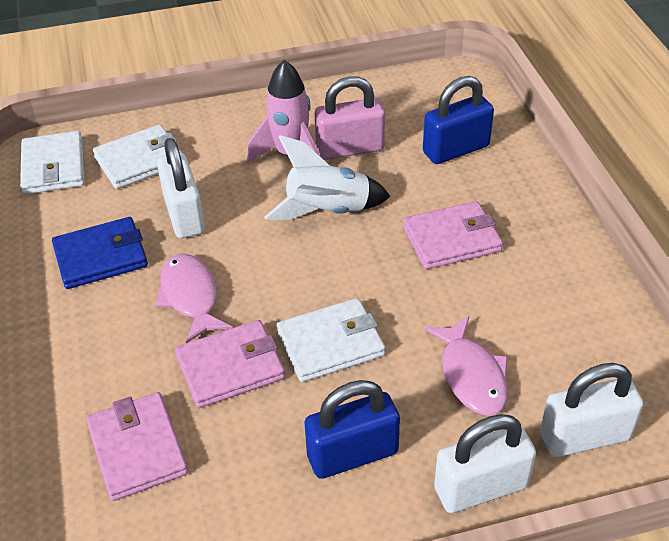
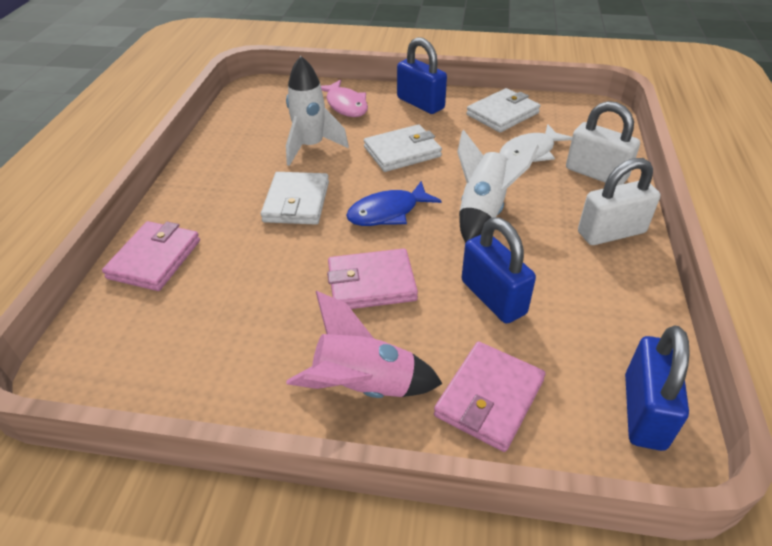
blue fish: none = 0 -> [346,181,442,226] = 1
blue padlock: [305,380,400,479] [423,76,494,164] = 2 -> [397,37,447,114] [462,217,536,323] [625,325,690,451] = 3
blue wallet: [52,217,148,289] = 1 -> none = 0
pink fish: [155,254,233,343] [424,316,508,415] = 2 -> [321,79,368,117] = 1
pink padlock: [315,76,385,160] = 1 -> none = 0
white fish: none = 0 -> [499,124,572,162] = 1
white padlock: [157,138,205,238] [434,414,536,513] [540,363,643,457] = 3 -> [566,101,640,186] [578,158,660,245] = 2
white rocket: [265,135,391,220] = 1 -> [286,56,349,166] [457,130,539,243] = 2

